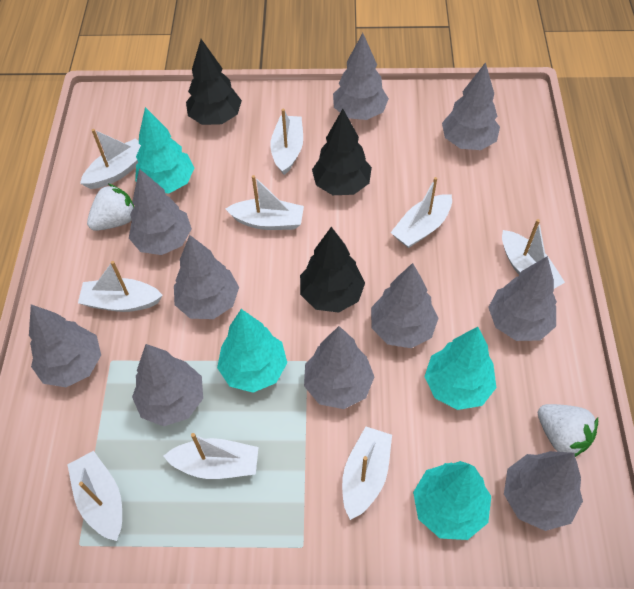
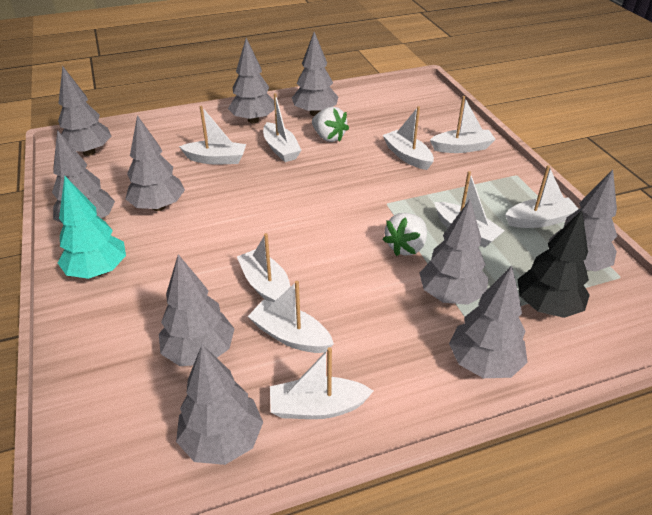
black tree: [186,39,242,125] [300,227,365,313] [312,109,372,195] = 3 -> [518,210,590,318] = 1
turquoise tree: [135,107,194,193] [217,309,287,393] [413,461,491,540] [425,327,496,410] = 4 -> [58,176,126,279] = 1

